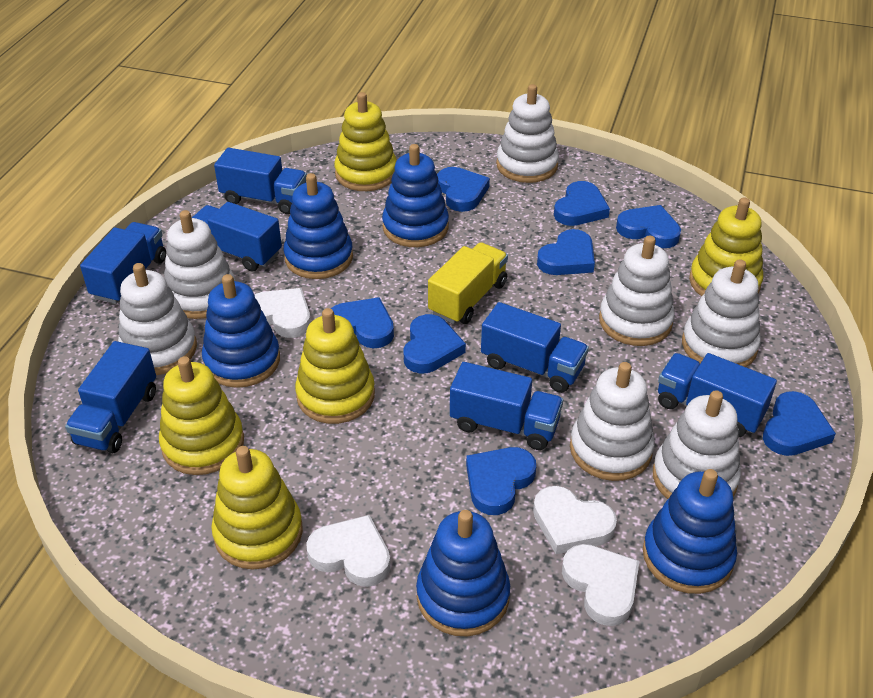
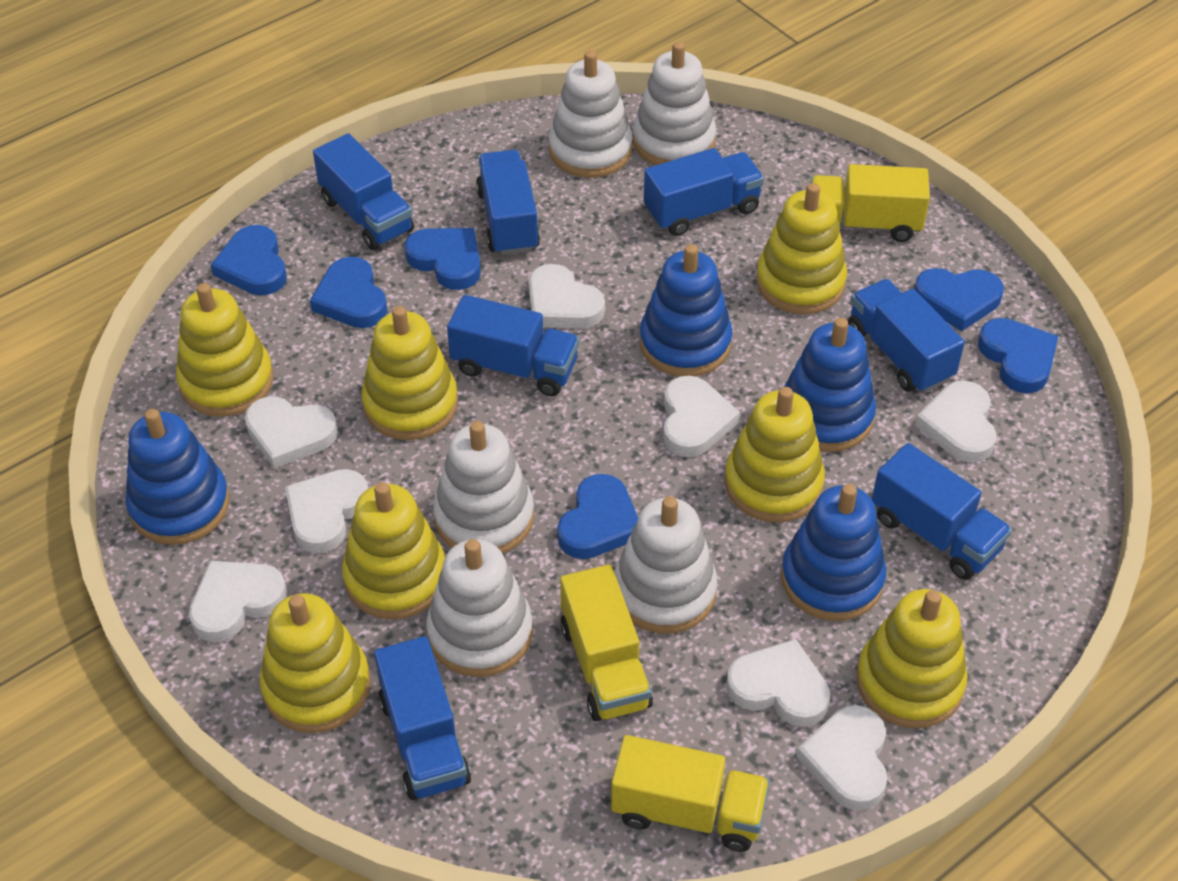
blue heart: [331,297,394,348] [403,314,466,373] [437,167,490,212] [466,447,536,515] [537,229,595,275] [554,181,610,226] [616,205,681,248] [763,391,836,456] = 8 -> [211,225,287,295] [310,257,387,328] [405,228,481,290] [557,474,638,559] [914,268,1004,331] [978,318,1058,394] = 6
blue stacking toy: [202,274,280,388] [284,173,353,279] [382,144,449,247] [416,510,510,636] [643,469,737,594] = 5 -> [125,409,229,545] [639,244,733,376] [781,484,886,621] [784,318,876,452] = 4
white heart: [255,288,311,338] [306,515,391,587] [533,486,617,554] [562,544,640,626] = 4 -> [189,561,287,642] [245,396,338,469] [285,469,368,553] [529,264,605,329] [663,376,740,457] [726,639,830,727] [796,705,887,810] [915,380,996,463] = 8
white stacking toy: [118,263,197,375] [164,210,235,319] [496,84,559,183] [570,362,655,481] [599,235,675,346] [653,390,741,499] [682,259,761,367] = 7 -> [426,539,533,677] [433,421,534,554] [549,50,632,178] [614,496,717,634] [633,42,716,165] = 5
yellow stacking toy: [159,356,244,475] [211,446,303,570] [295,308,375,424] [334,92,397,191] [689,197,763,297] = 5 -> [176,283,274,417] [260,593,371,733] [342,482,445,619] [361,306,458,440] [725,387,825,522] [756,183,847,314] [856,589,968,728] = 7
yellow truck: [428,242,508,324] = 1 -> [560,565,653,721] [611,735,770,852] [810,164,930,242] = 3

